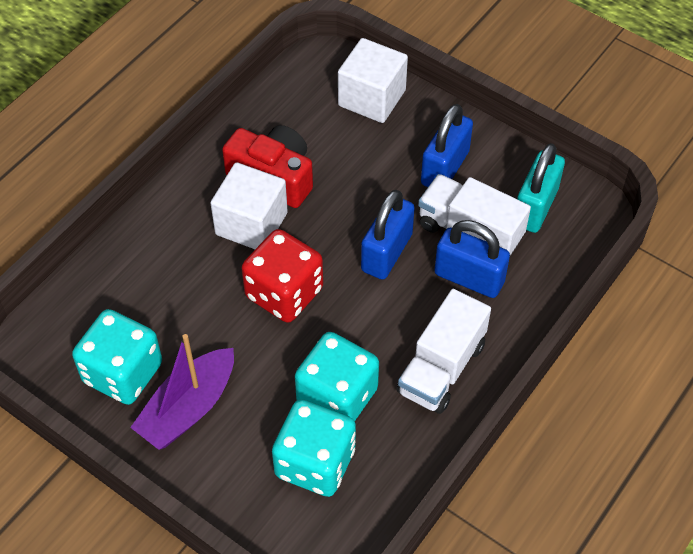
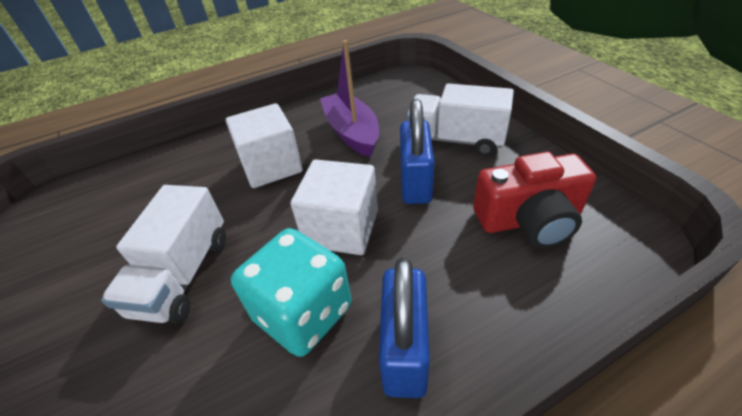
blue padlock: [361,190,415,280] [421,104,473,187] [434,220,510,298] = 3 -> [379,258,430,398] [400,99,434,204] = 2
red dice: [242,229,323,323] = 1 -> none = 0
turquoise dice: [72,309,162,405] [272,399,356,497] [295,332,379,421] = 3 -> [231,228,352,357] = 1
turquoise padlock: [517,143,565,233] = 1 -> none = 0

